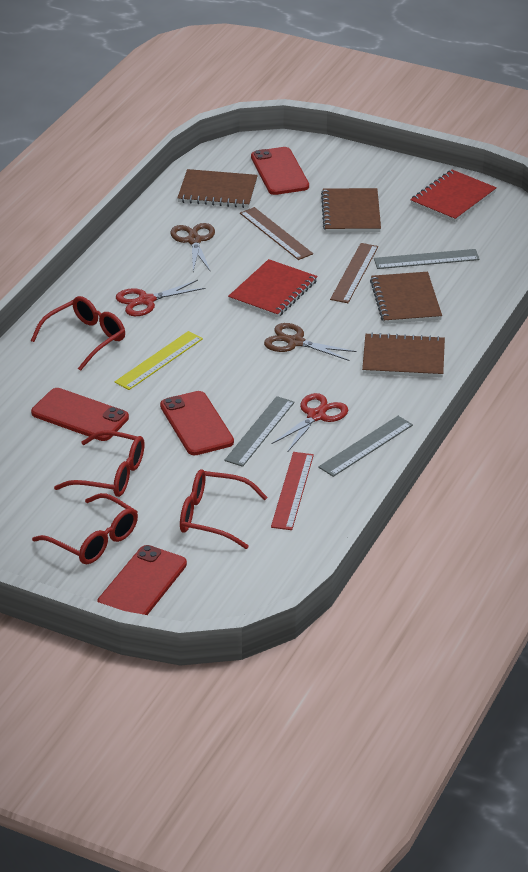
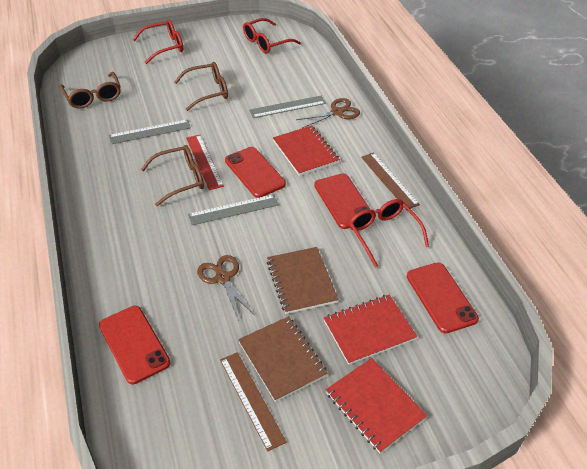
brown glasses: none = 0 -> [60,72,121,109] [141,145,204,206] [174,62,228,111] = 3
brown notebook: [177,169,258,208] [321,188,381,232] [362,333,445,378] [370,272,442,324] = 4 -> [238,316,328,402] [267,247,339,314] = 2
red glasses: [31,296,125,371] [32,493,138,564] [54,430,145,497] [180,469,268,549] = 4 -> [133,19,183,64] [243,18,301,53] [349,199,429,268] = 3
red notebook: [228,259,318,318] [410,170,497,222] = 2 -> [273,126,340,176] [324,294,417,365] [326,358,427,453] = 3
red scissors: [116,280,205,316] [272,393,348,451] = 2 -> none = 0
yellow ruler: [115,331,203,390] = 1 -> none = 0

